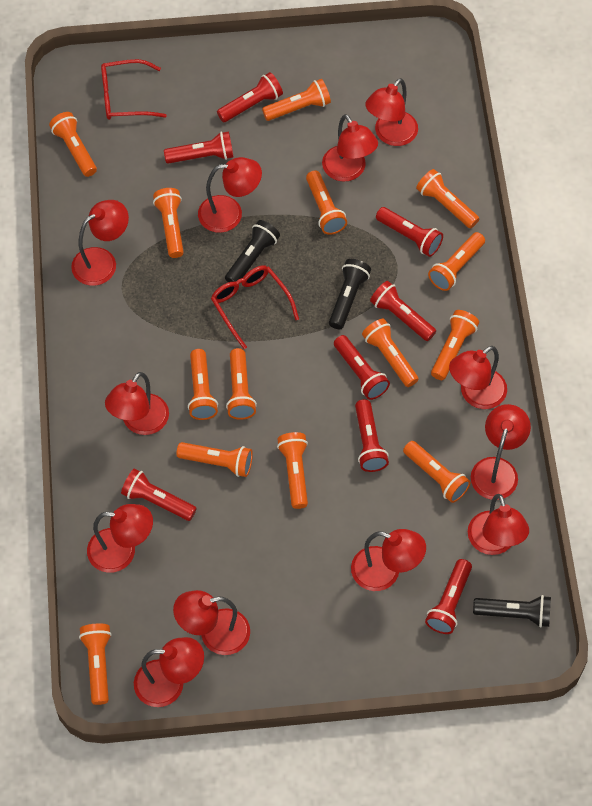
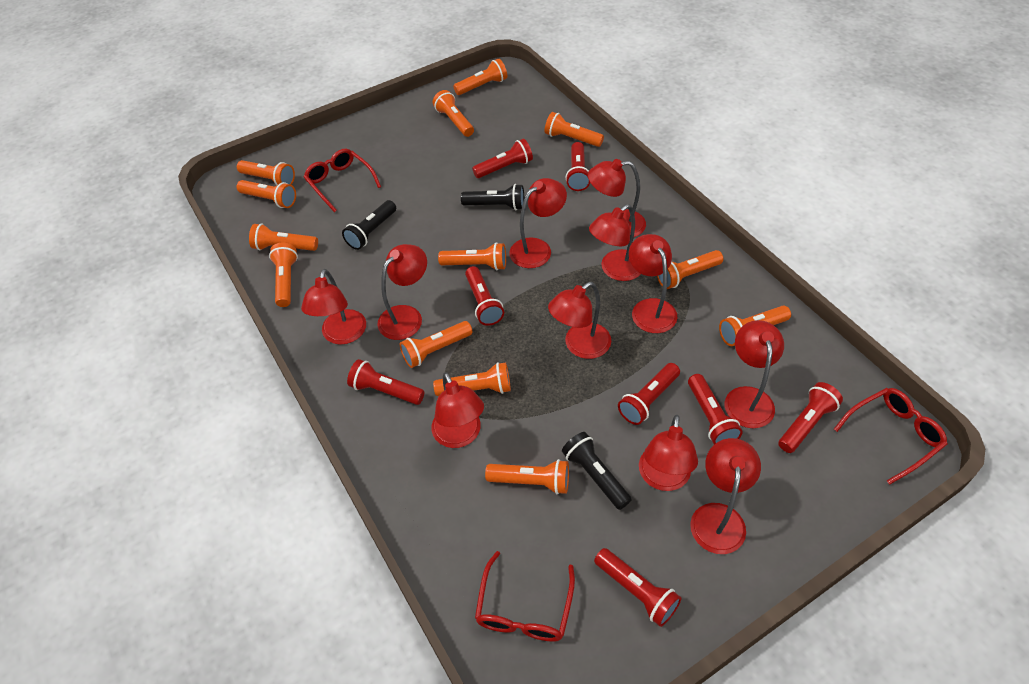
orange flashlight: [49,112,97,177] [79,623,112,705] [153,188,184,258] [176,442,253,477] [188,349,218,420] [226,348,257,420] [262,79,331,121] [277,432,308,509] [306,170,347,235] [362,319,419,387] [403,441,471,503] [416,169,479,228] [428,232,485,291] [431,310,479,380] = 14 -> [237,160,295,185] [237,180,296,208] [249,224,318,251] [269,243,298,307] [400,321,472,368] [433,90,474,137] [433,362,511,396] [438,242,506,270] [453,59,507,95] [485,459,569,494] [544,112,604,147] [657,250,723,289] [719,306,791,346] = 13
red glasses: [101,59,167,120] [211,266,299,349] = 2 -> [304,149,381,212] [475,551,575,642] [834,388,948,485] = 3
red lamp: [71,200,129,286] [87,504,153,573] [105,372,169,435] [134,637,204,707] [173,590,250,655] [198,157,262,233] [322,114,378,182] [351,529,426,591] [365,78,418,146] [449,346,507,409] [468,494,529,555] [471,404,531,500] = 12 -> [301,269,366,345] [377,244,427,340] [431,372,484,448] [509,178,567,268] [548,282,611,359] [588,159,646,237] [589,204,641,281] [629,234,677,333] [639,415,698,491] [690,438,761,554] [725,320,784,428] = 11

